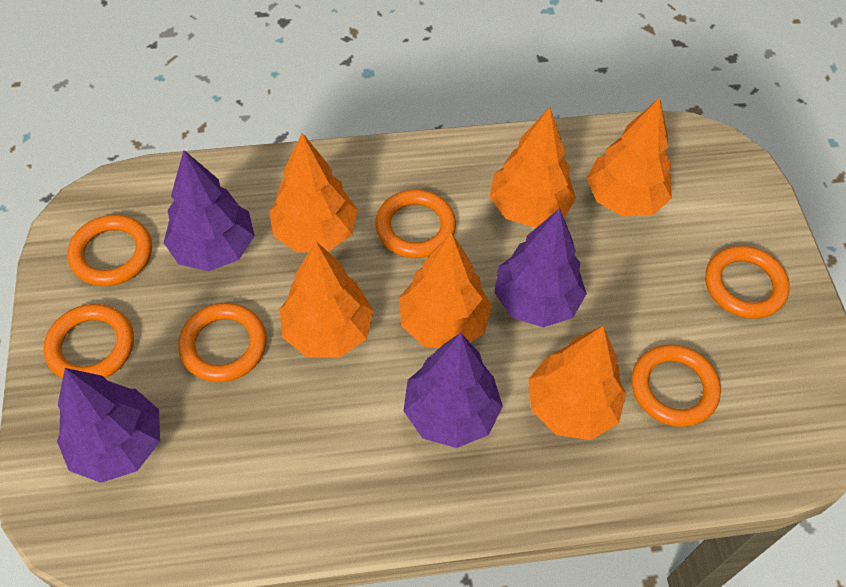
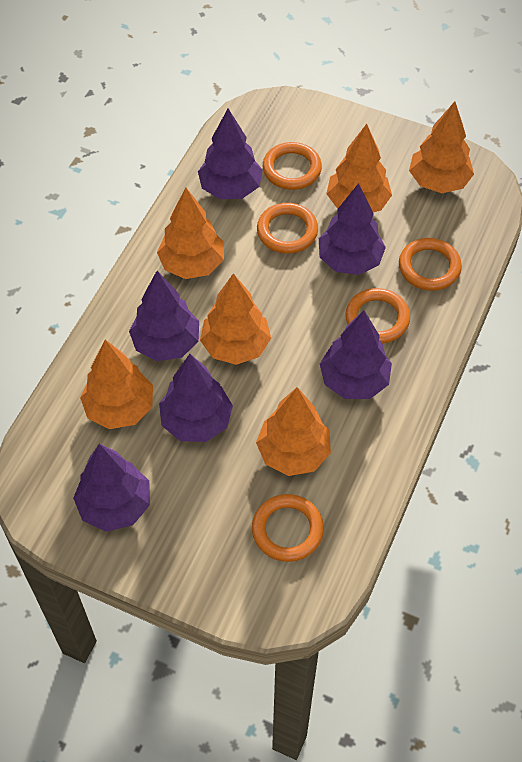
orange ring: [44,304,134,379] [68,215,152,286] [178,303,267,382] [375,189,456,258] [632,344,721,427] [705,246,790,319] = 6 -> [252,494,324,562] [257,203,318,254] [263,142,322,190] [345,288,410,344] [399,238,462,291] = 5
purple tree: [57,368,160,483] [164,150,255,271] [403,333,503,448] [494,208,587,327] = 4 -> [73,444,150,532] [129,271,199,361] [159,354,233,442] [198,109,262,199] [319,183,386,275] [320,310,392,399] = 6

